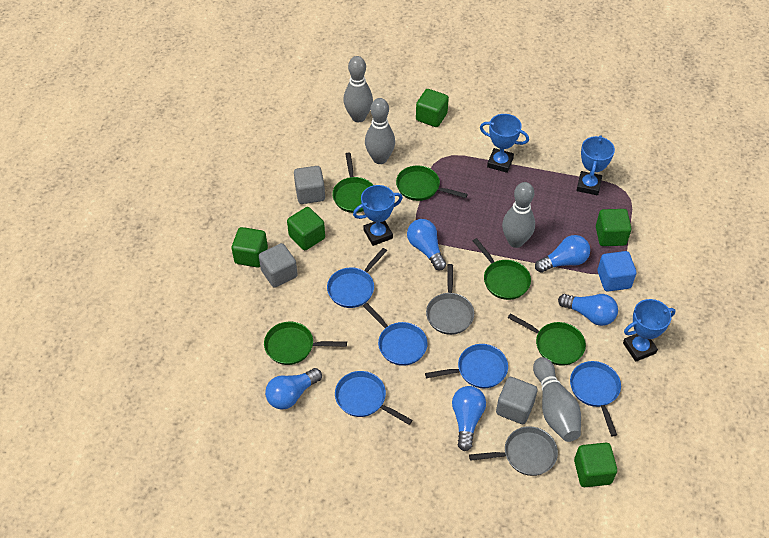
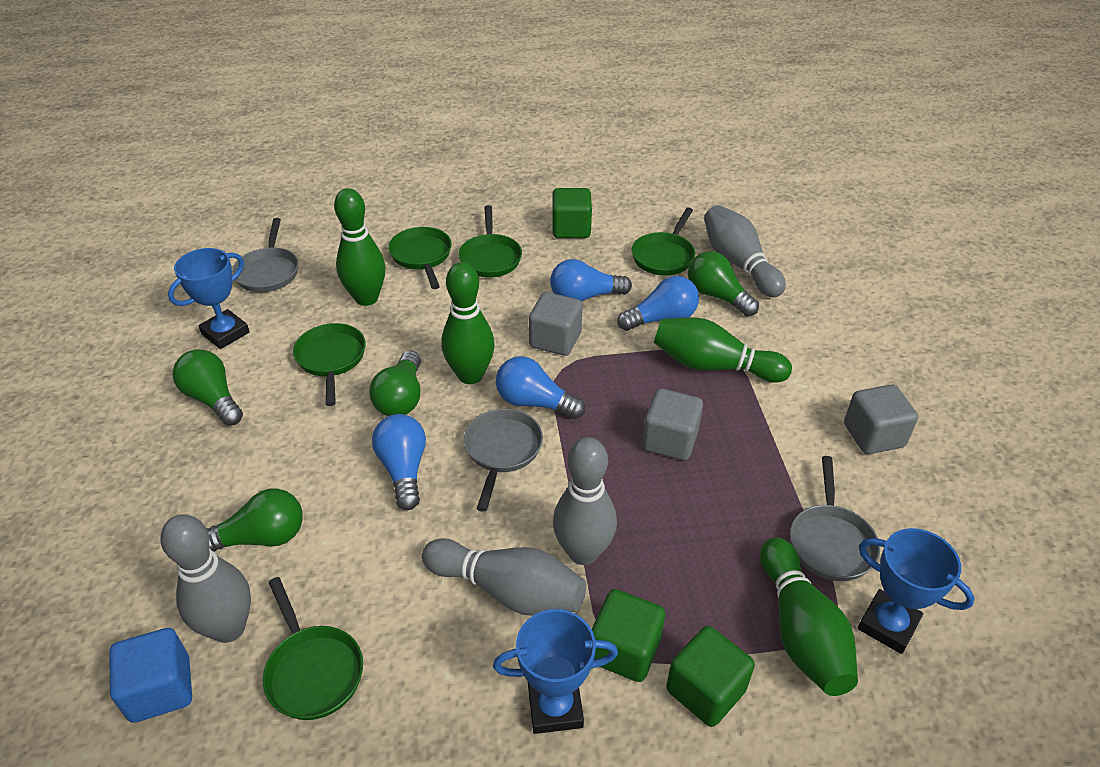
blue light bulb: [265,368,322,410] [407,219,446,270] [452,386,486,451] [535,235,590,273] [558,294,618,326] = 5 -> [372,414,426,510] [496,356,585,419] [550,259,632,302] [617,276,699,331] = 4
blue pan: [327,248,387,308] [335,371,413,425] [363,303,428,366] [425,344,508,388] [570,361,621,436] = 5 -> none = 0
blue trophy: [353,185,403,246] [480,114,529,173] [577,135,615,195] [623,299,676,362] = 4 -> [168,248,250,349] [493,609,618,734] [858,528,975,654] = 3
green bowling pin: none = 0 -> [334,188,385,306] [442,262,495,384] [654,317,792,383] [760,537,858,696] = 4
green cube: [232,227,268,268] [287,207,325,250] [416,89,449,127] [574,443,617,487] [596,209,632,246] = 5 -> [552,188,592,238] [592,589,665,682] [667,626,755,727] = 3
green light bulb: none = 0 -> [172,349,243,426] [207,488,303,552] [369,351,421,416] [688,251,759,316] = 4
grey pan: [426,264,474,335] [469,426,558,476] = 2 -> [232,218,299,292] [464,409,543,512] [790,456,880,581] = 3

